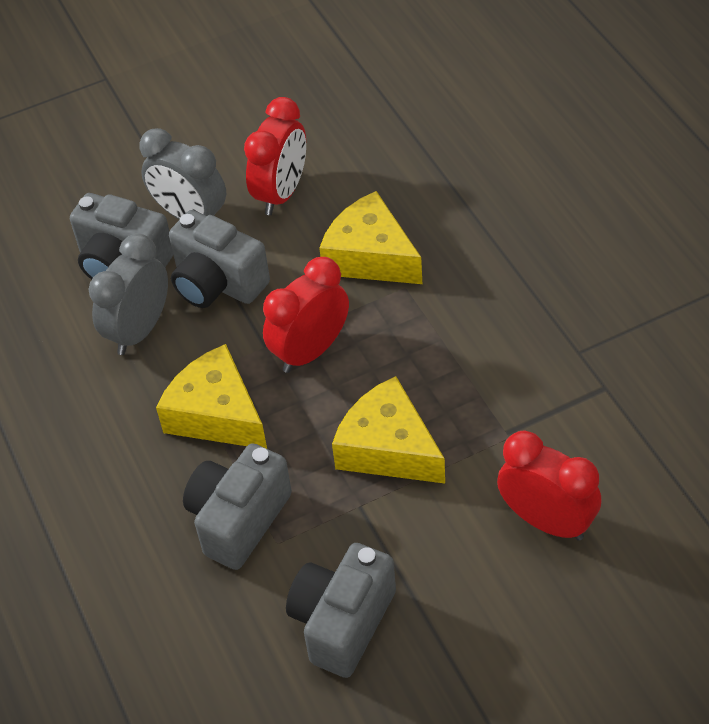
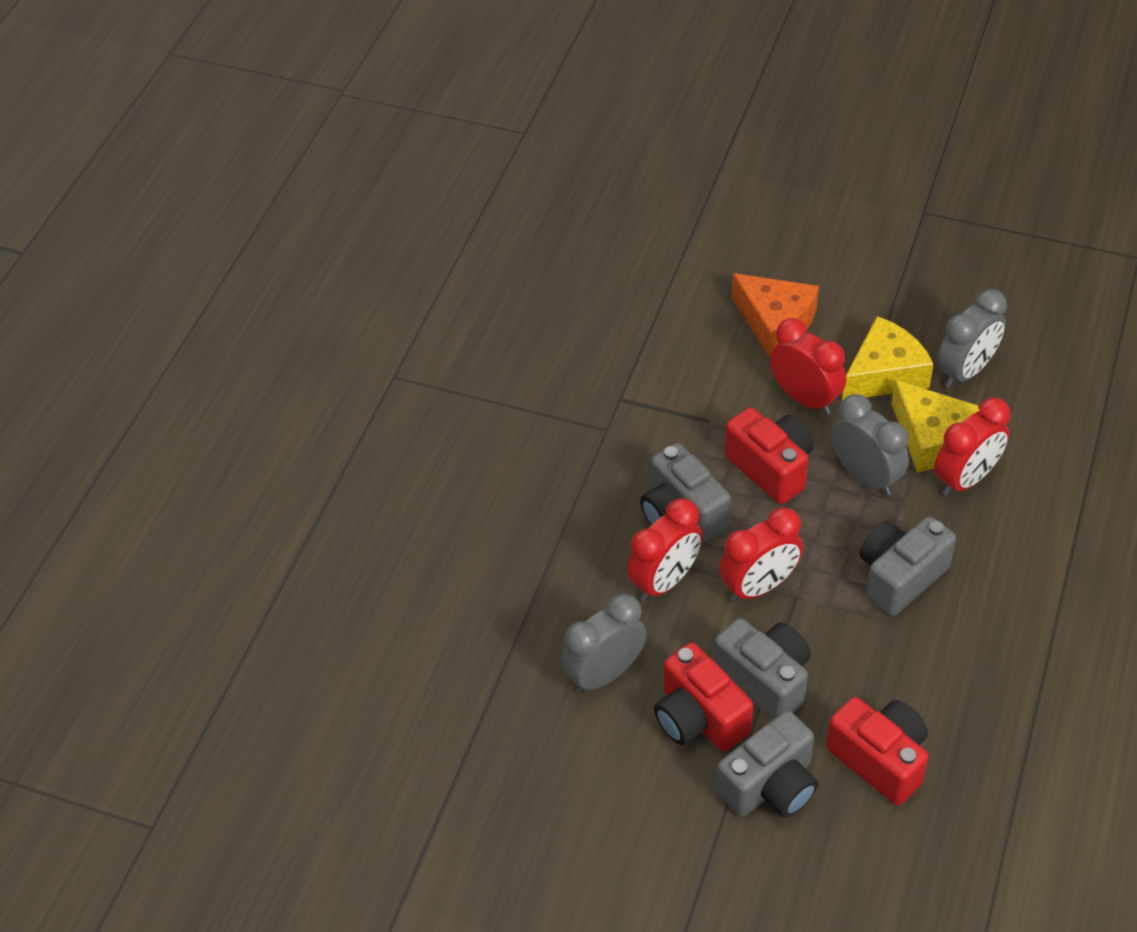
grey clock: [89,234,168,355] [139,128,226,219] = 2 -> [561,594,647,693] [832,394,909,495] [937,289,1007,388] = 3
orange cheese: none = 0 -> [732,273,819,356] = 1
red camera: none = 0 -> [654,642,753,751] [725,407,814,504] [826,697,928,805] = 3
red clock: [244,97,306,215] [263,257,349,373] [497,430,601,541] = 3 -> [627,498,703,602] [719,507,803,602] [770,318,846,414] [934,398,1011,496] = 4
yellow cheese: [156,344,267,449] [319,191,422,284] [332,376,445,484] = 3 -> [842,316,934,401] [891,380,980,473] = 2

